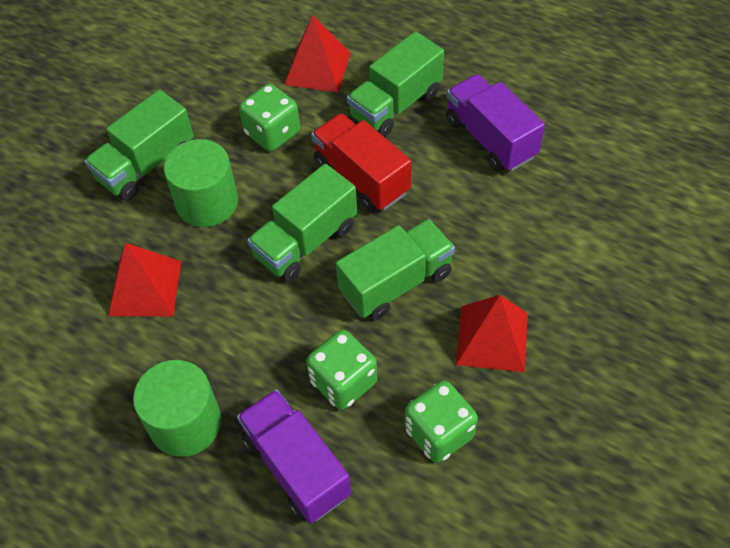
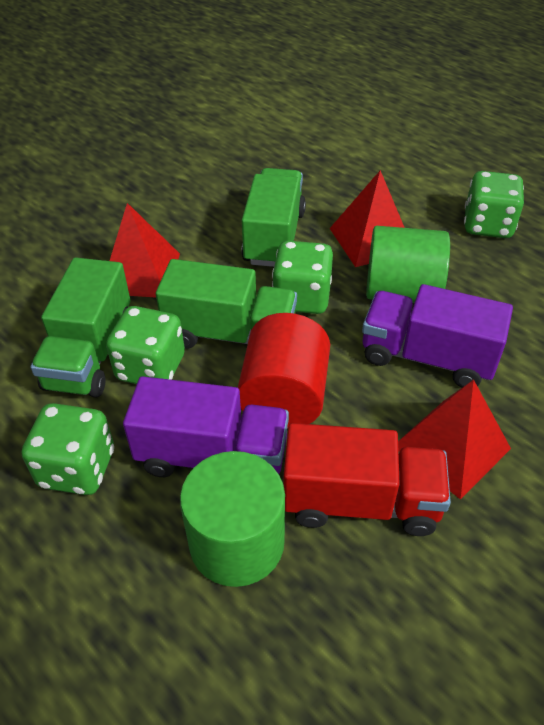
green dice: [239,84,300,152] [306,330,377,410] [405,380,478,463] = 3 -> [22,403,114,495] [106,306,185,384] [272,241,333,314] [464,171,524,238] = 4
green truck: [84,90,194,201] [247,164,357,282] [336,219,455,320] [347,31,444,137] = 4 -> [30,257,131,398] [156,259,297,348] [241,168,306,267] = 3
red cylinder: none = 0 -> [238,313,330,429] = 1

